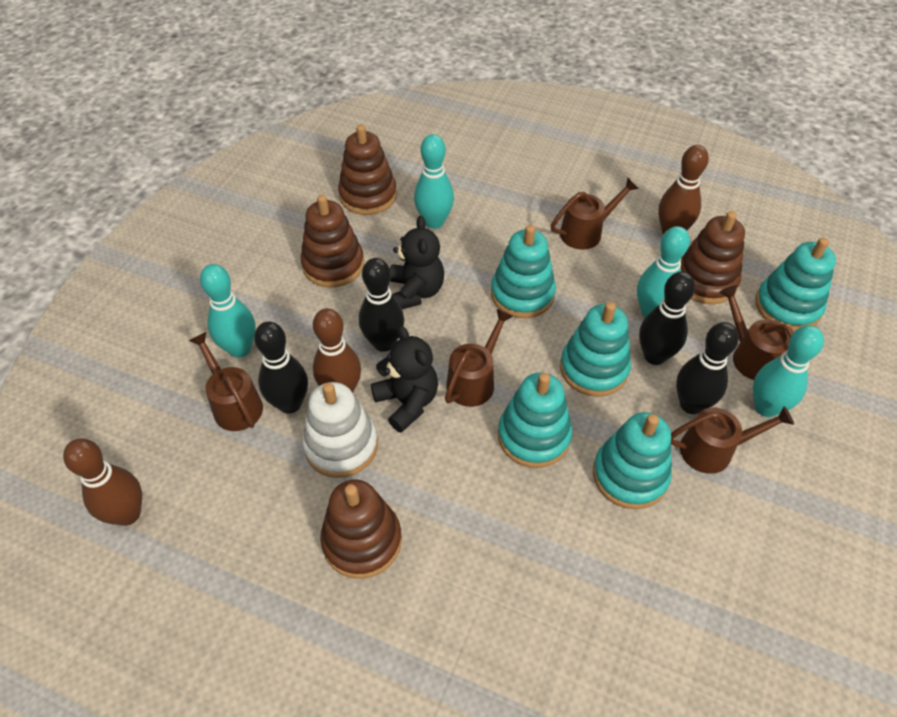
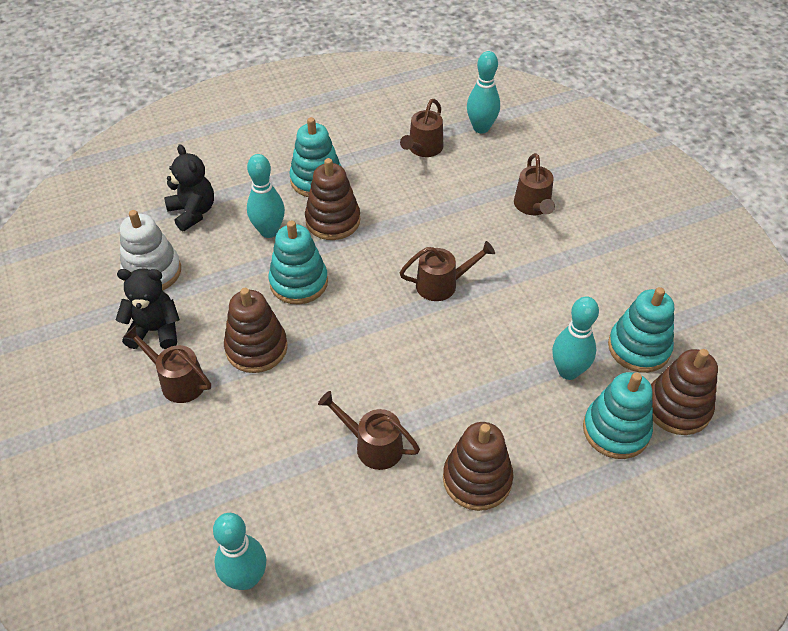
black bowling pin: [254,321,308,414] [359,258,404,352] [639,271,695,365] [676,322,739,414] = 4 -> none = 0
brown bowling pin: [63,439,142,526] [313,308,361,393] [658,145,709,234] = 3 -> none = 0
turquoise stacking toy: [491,225,556,318] [498,373,572,468] [560,302,631,397] [593,412,672,509] [755,238,836,331] = 5 -> [269,221,328,304] [289,117,342,197] [583,372,653,459] [608,287,674,373] = 4

